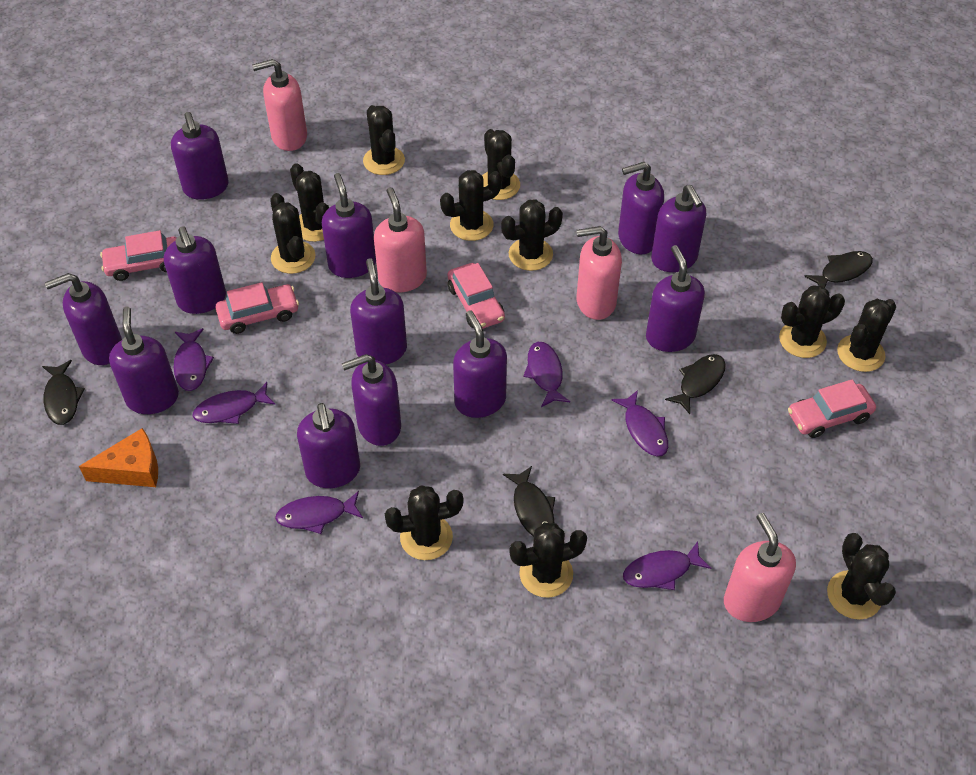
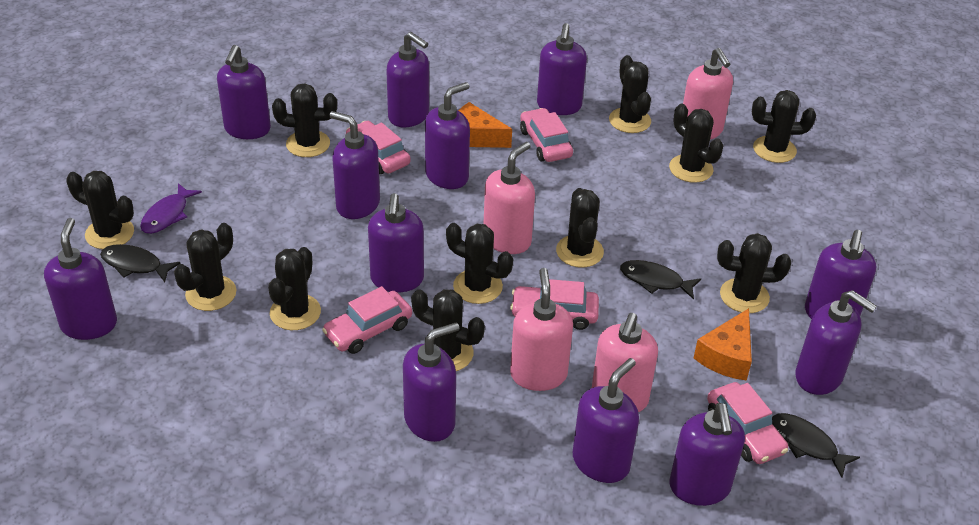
black fish: [42,360,85,425] [503,466,555,537] [665,354,726,414] [804,251,873,288] = 4 -> [100,244,180,282] [620,260,701,299] [772,413,860,478] = 3
orange cheese: [79,428,158,487] = 1 -> [458,102,512,148] [694,308,752,381] = 2
pink car: [100,230,177,281] [215,282,299,334] [448,263,505,329] [788,379,876,438] = 4 -> [322,286,412,354] [346,121,411,174] [510,279,599,330] [520,108,573,162] [707,382,788,464] = 5
purple fish: [174,328,214,391] [192,382,275,424] [275,491,363,534] [523,342,570,407] [611,390,668,456] [623,541,711,590] = 6 -> [140,183,202,234] = 1

